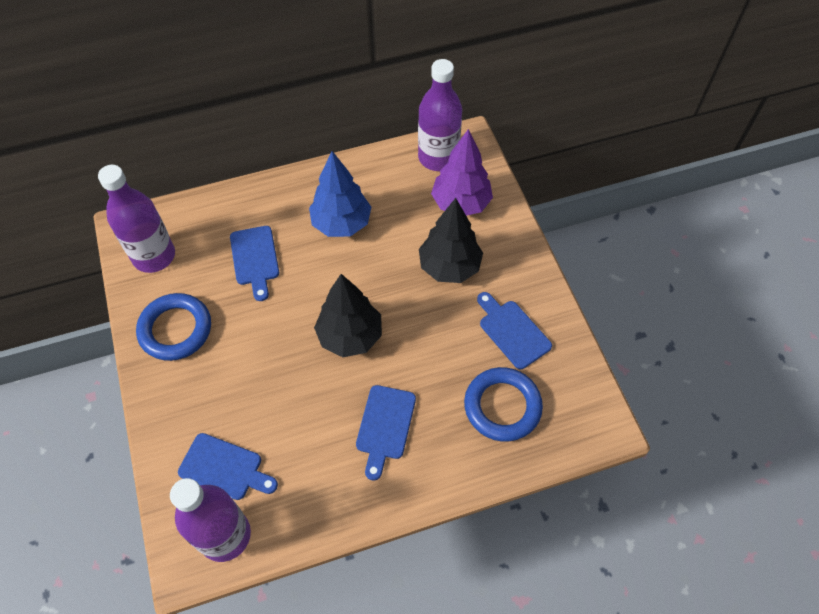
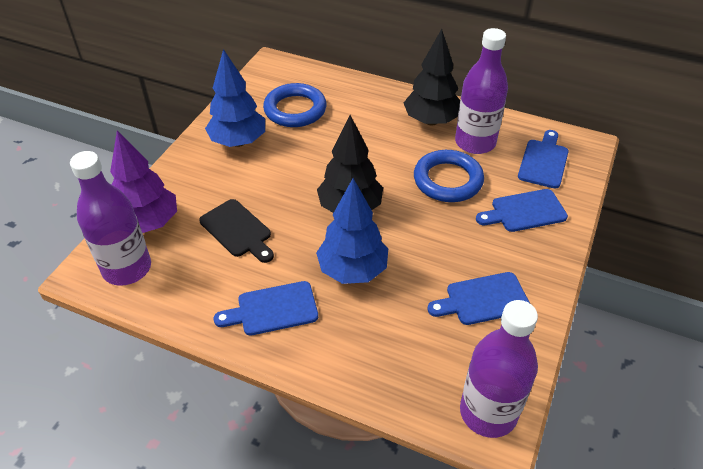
black cutting board: none = 0 -> [199,199,274,263] = 1
blue tree: [309,151,371,237] = 1 -> [205,49,265,147] [316,178,388,284] = 2

